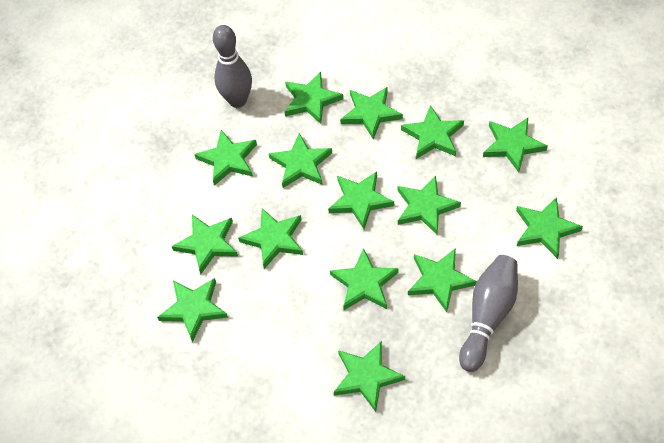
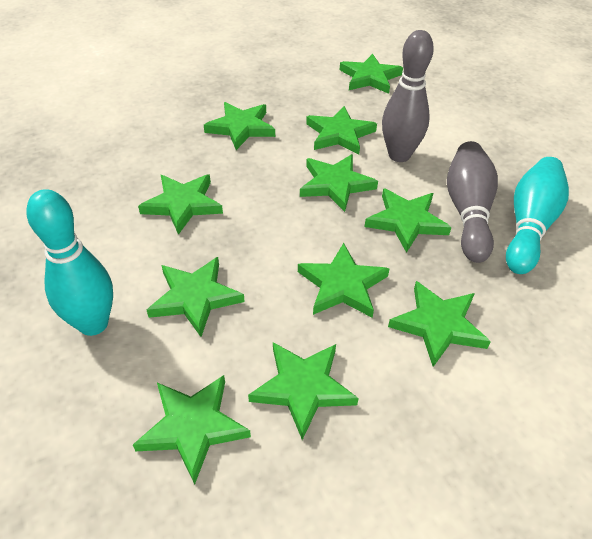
green star: [157,278,228,342] [171,215,238,274] [194,130,257,186] [238,208,303,269] [269,133,332,188] [284,72,343,124] [328,171,394,229] [330,248,399,310] [334,341,405,412] [340,87,403,140] [397,175,461,235] [401,105,464,159] [408,248,477,312] [483,118,548,172] [516,197,583,259] = 15 -> [133,375,251,484] [138,175,223,235] [147,257,245,337] [204,102,275,150] [248,342,359,440] [298,243,389,318] [300,154,378,212] [306,106,377,155] [340,54,403,94] [365,188,451,253] [388,281,491,367] = 11
turquoise bowling pin: none = 0 -> [26,189,113,336] [506,157,569,274] = 2

